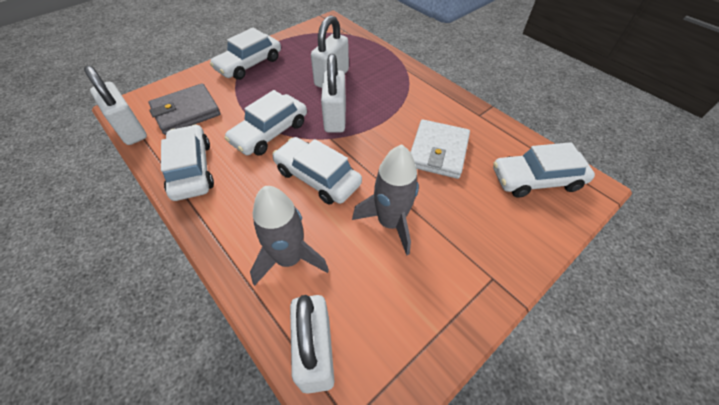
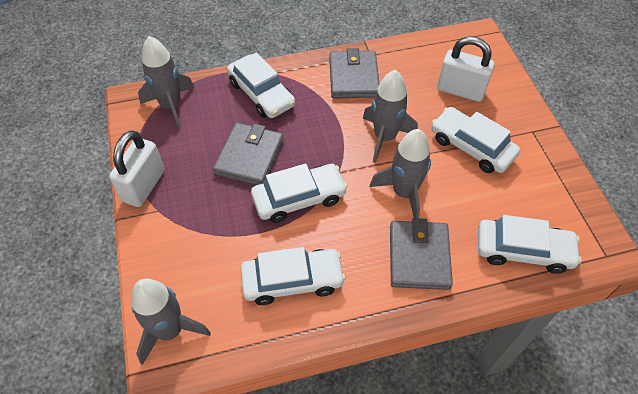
grey rocket: [250,186,329,286] [352,144,419,256] = 2 -> [131,279,211,365] [138,36,194,129] [363,70,418,163] [369,129,431,218] = 4
grey wallet: [148,83,221,135] = 1 -> [213,122,284,185] [329,48,380,98] [390,218,453,290] = 3
white padlock: [84,65,147,145] [290,295,334,394] [311,15,349,88] [321,54,346,133] = 4 -> [109,130,165,207] [437,36,495,102] = 2
white wallet: [410,119,470,179] = 1 -> none = 0

